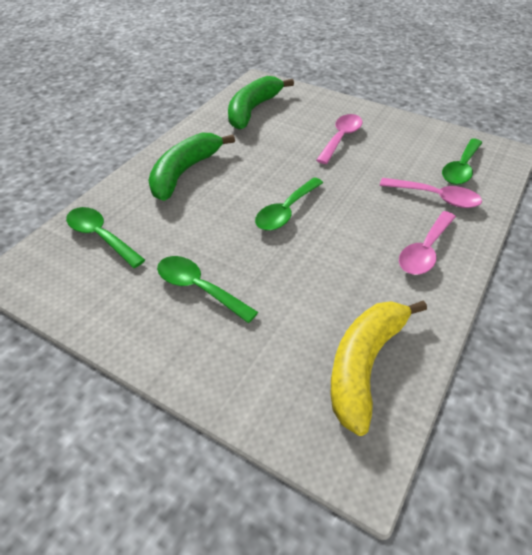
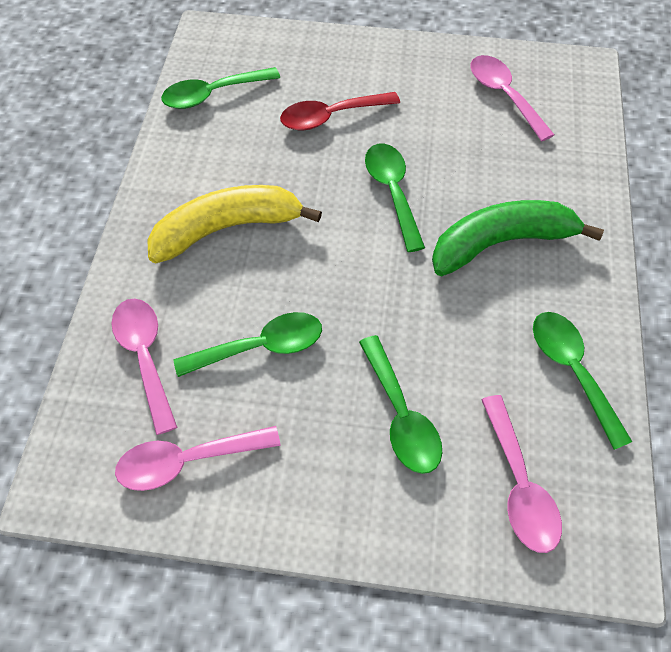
green banana: [148,133,235,201] [228,76,294,130] = 2 -> [432,200,604,276] = 1
green spoon: [66,207,145,268] [157,256,258,323] [255,177,323,231] [442,138,482,185] = 4 -> [161,67,280,109] [174,312,322,377] [359,335,442,474] [365,143,425,252] [533,312,632,450] = 5
pink spoon: [316,114,363,164] [380,178,482,208] [399,211,456,275] = 3 -> [111,298,177,435] [115,426,281,491] [471,55,554,141] [481,395,562,553] = 4
red spoon: none = 0 -> [280,92,400,130] = 1

